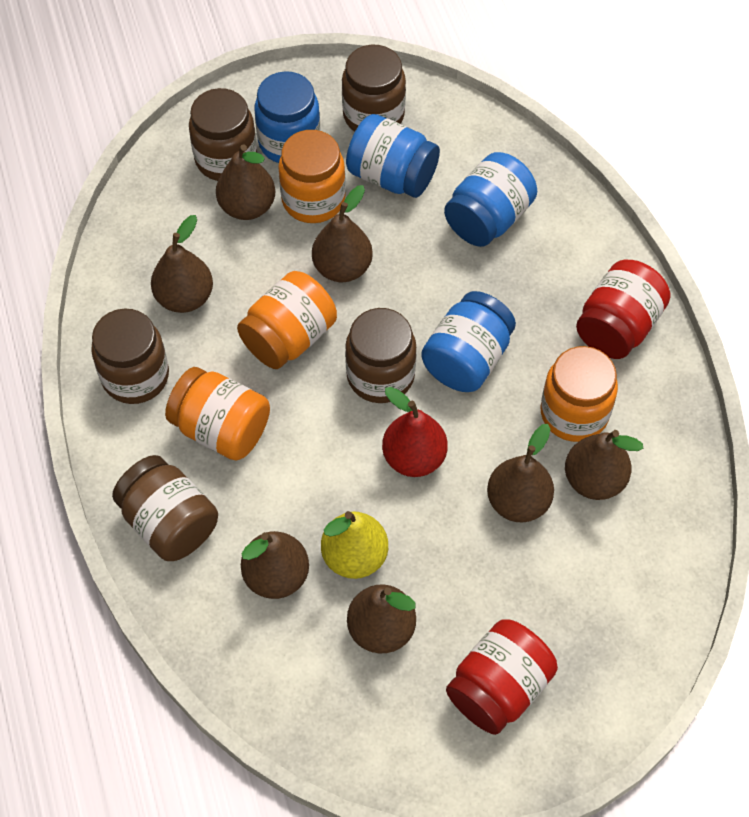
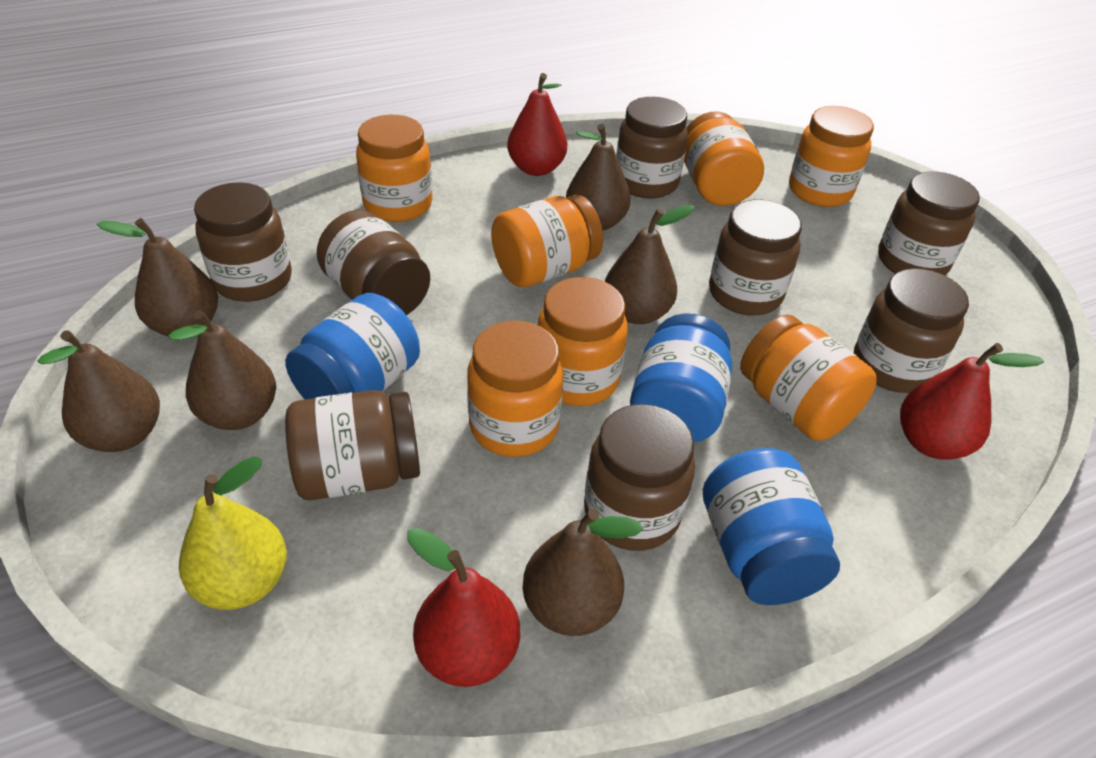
blue jar: [255,71,321,163] [346,114,440,198] [421,291,516,392] [444,152,537,247] = 4 -> [285,293,420,399] [630,313,732,442] [703,448,840,605] = 3
brown jar: [91,309,169,404] [112,455,218,561] [189,88,257,181] [342,45,406,132] [345,308,417,403] = 5 -> [194,182,292,302] [285,390,420,500] [317,210,430,315] [584,404,695,551] [616,97,688,199] [709,200,802,316] [854,268,969,393] [878,171,980,275] = 8
brown pear: [151,215,213,313] [216,144,275,220] [241,531,309,599] [312,185,373,282] [347,585,416,653] [487,424,554,523] [565,430,643,500] = 7 -> [38,330,160,452] [97,218,218,337] [169,310,276,430] [523,509,643,636] [566,124,631,231] [605,205,695,324] = 6
orange jar: [165,367,270,461] [237,271,337,369] [278,130,346,223] [541,346,618,442] = 4 -> [356,115,432,222] [467,321,563,457] [491,195,603,287] [538,277,628,406] [684,112,764,206] [740,314,876,441] [789,106,874,207] = 7
red jar: [446,619,558,735] [576,260,671,359] = 2 -> none = 0
red pear: [382,387,447,477] = 1 -> [407,528,520,687] [507,73,567,176] [900,343,1044,460] = 3

